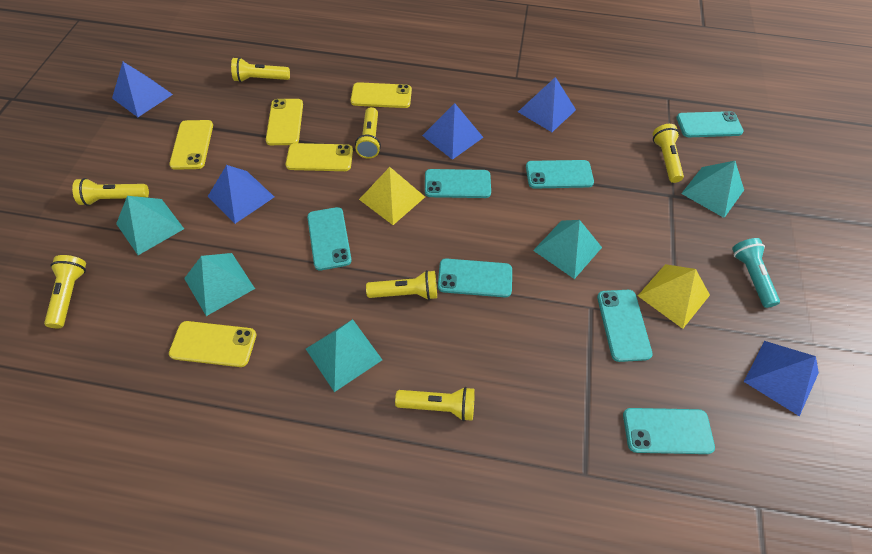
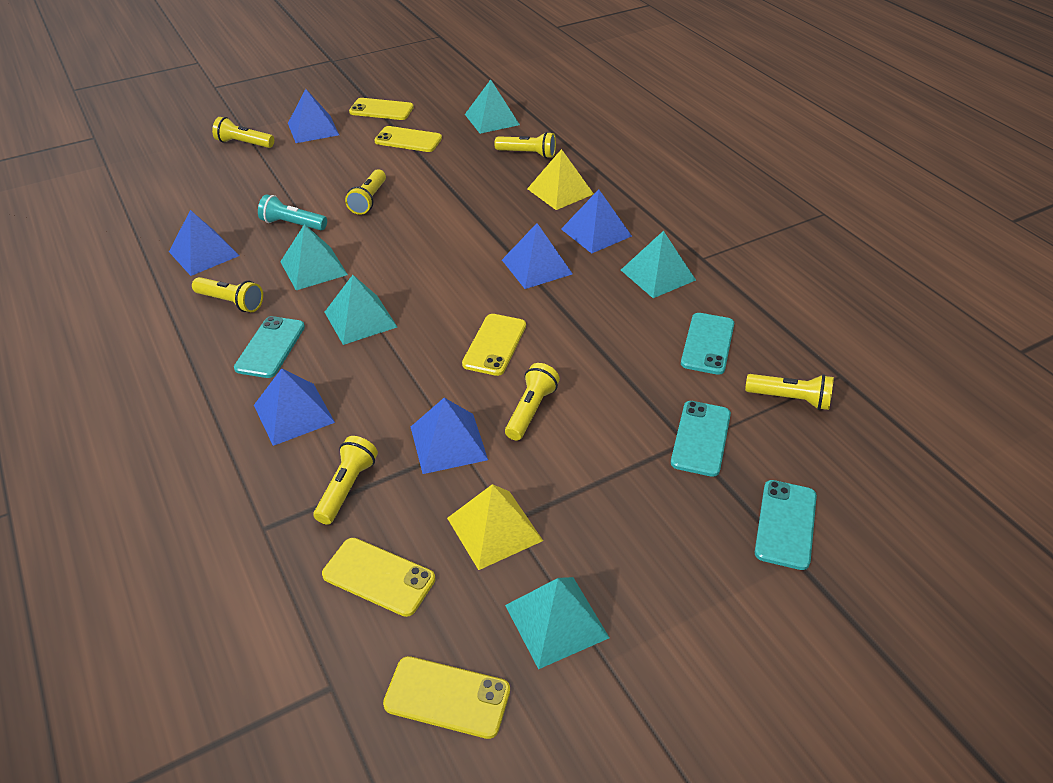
blue pyramid: [112,62,173,117] [208,165,274,224] [422,103,484,160] [518,77,576,132] [744,341,819,416] = 5 -> [169,210,240,276] [254,368,335,446] [288,89,339,143] [411,398,488,474] [502,223,573,289] [561,189,632,254] = 6
turquoise phone: [307,207,352,270] [425,169,491,198] [438,258,512,297] [526,160,594,188] [597,290,653,362] [623,408,715,454] [676,111,744,137] = 7 -> [234,316,305,378] [671,401,731,477] [681,313,734,375] [755,480,817,570] = 4

